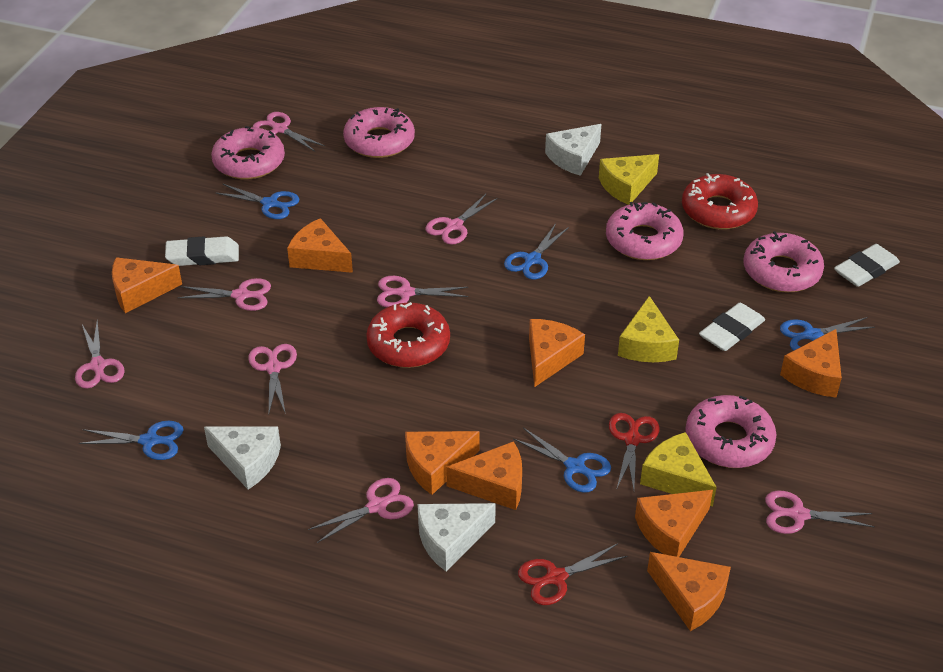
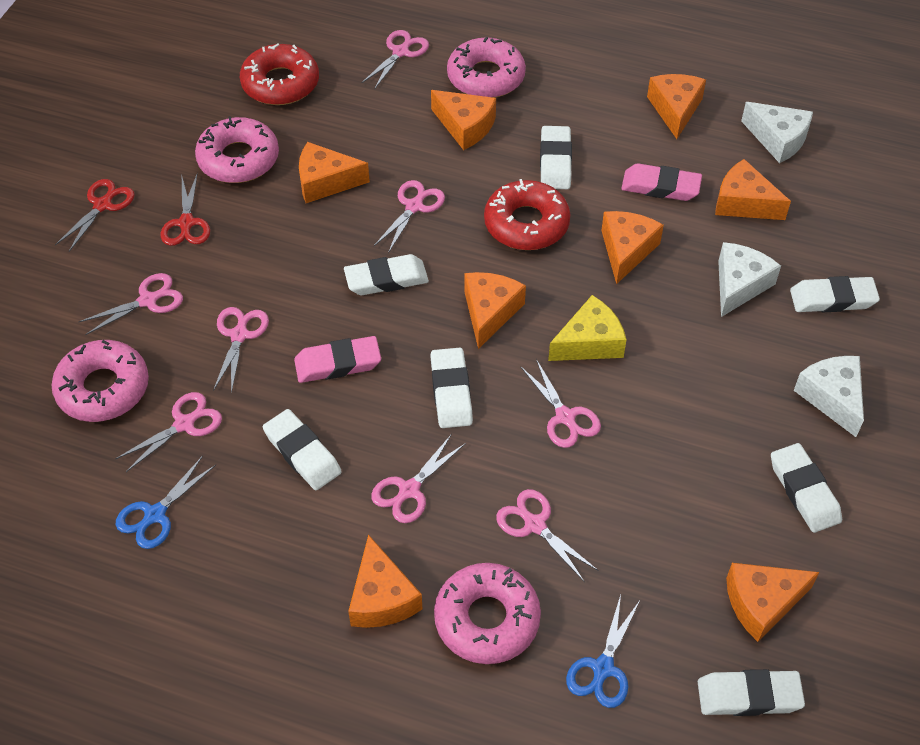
blue scissors: [79,421,184,460] [216,184,299,219] [504,224,569,280] [513,428,611,493] [780,317,875,351] = 5 -> [116,456,216,549] [566,595,640,708] = 2
pink donut: [211,126,285,180] [343,107,415,158] [606,202,683,260] [685,395,776,468] [743,231,824,293] = 5 -> [52,340,149,422] [195,116,279,183] [434,563,541,664] [447,37,526,98] = 4
pink eraser: none = 0 -> [294,336,381,383] [621,163,702,201] = 2
white eraser: [165,236,239,266] [699,303,765,351] [834,244,900,287] = 3 -> [263,409,342,490] [344,254,429,295] [430,348,473,428] [540,126,572,189] [698,669,805,716] [771,443,842,533] [790,276,880,313] = 7
yellow cheese: [599,154,659,205] [618,296,679,362] [640,432,717,506] = 3 -> [548,295,627,361] = 1

